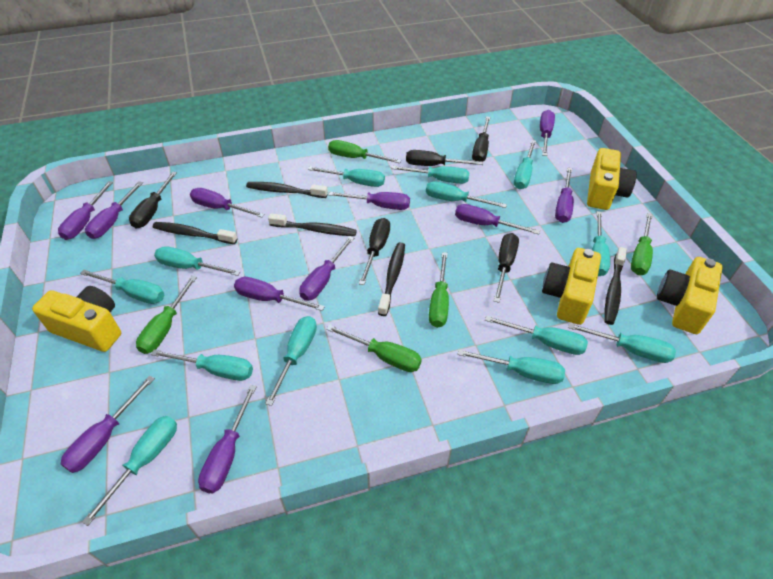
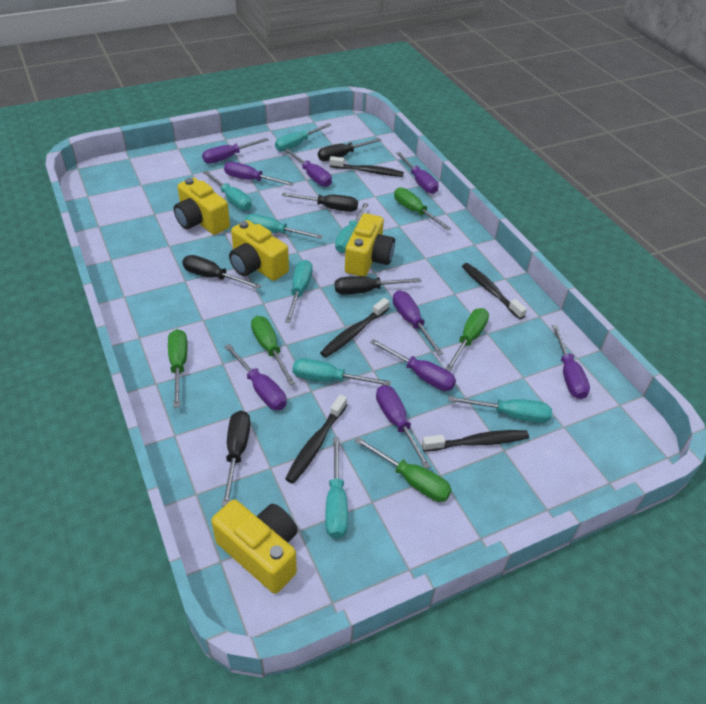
purple screwdriver: [58,181,113,240] [61,376,155,473] [85,181,143,239] [190,188,265,217] [198,385,257,493] [234,277,325,311] [299,236,354,301] [328,192,410,210] [455,204,540,235] [540,110,555,156] [555,168,574,223] = 11 -> [202,138,268,164] [224,162,294,186] [224,344,287,410] [285,149,332,187] [370,339,456,391] [376,385,431,468] [393,291,444,356] [396,152,439,194] [552,325,590,399] = 9
turquoise screwdriver: [80,270,164,304] [82,416,177,526] [151,349,253,381] [154,246,240,276] [265,316,317,406] [308,166,385,187] [391,166,470,184] [426,181,507,208] [457,349,565,384] [485,316,588,355] [514,140,536,189] [568,323,676,363] [592,211,610,276] = 13 -> [203,171,252,211] [244,214,323,239] [275,123,331,152] [285,260,313,323] [292,358,391,386] [325,438,348,539] [335,203,368,253] [448,396,552,423] = 8

